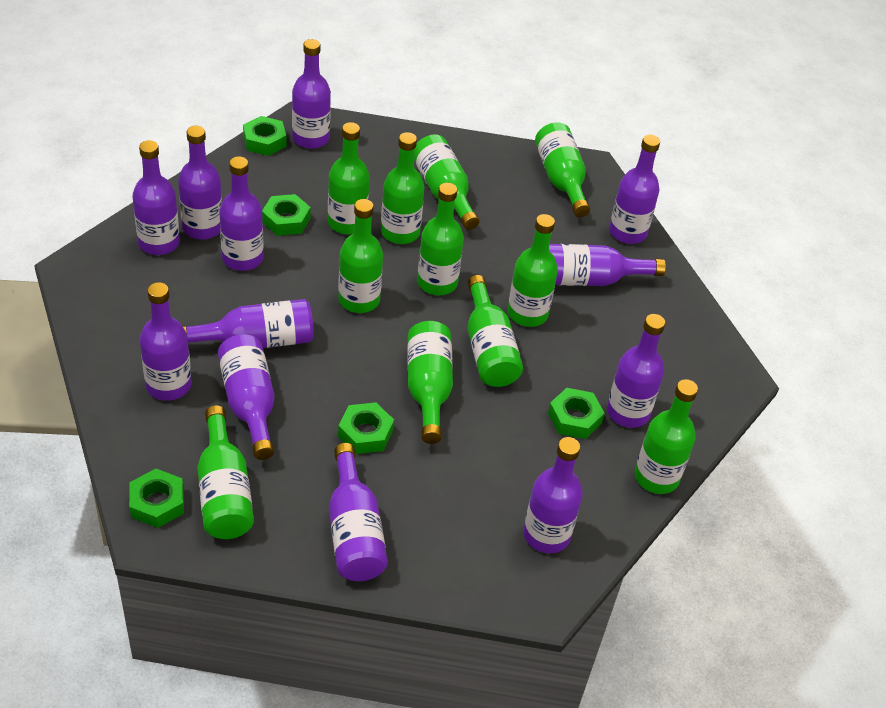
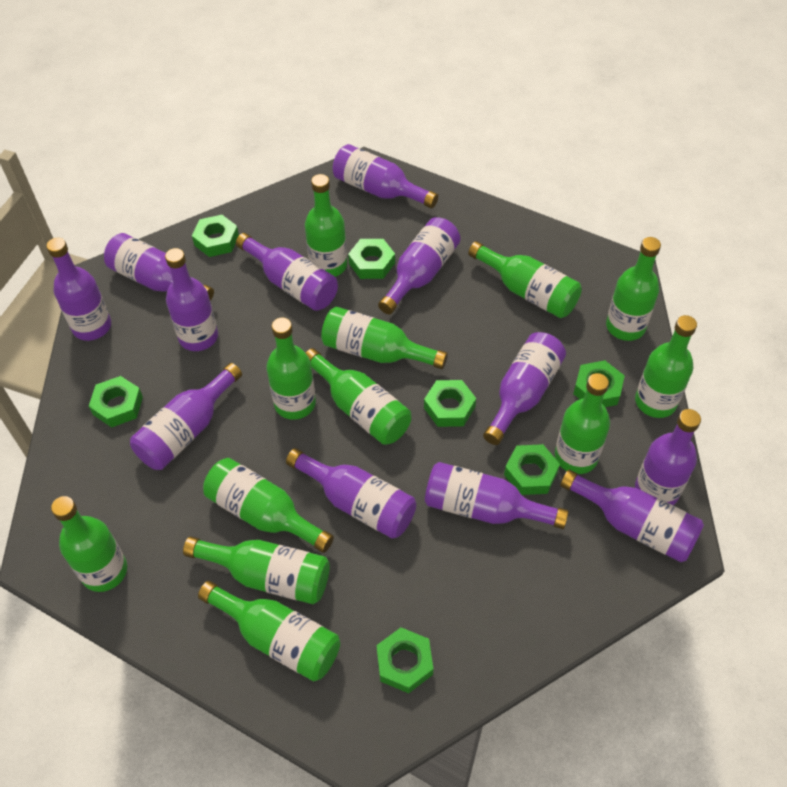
green bottle: [197,405,254,539] [328,122,370,234] [338,199,383,313] [381,132,424,244] [407,321,453,444] [414,135,479,230] [417,183,464,295] [467,275,523,387] [508,214,558,327] [535,122,590,217] [635,379,698,494] = 11 -> [51,496,127,592] [183,536,330,604] [198,581,340,682] [203,458,334,553] [266,317,316,420] [305,174,347,277] [306,348,411,445] [321,307,448,369] [468,241,582,318] [555,373,610,474] [606,237,661,341] [635,315,697,418] = 12
green nut: [129,469,184,528] [243,116,286,156] [262,194,311,236] [338,402,394,454] [548,388,605,439] = 5 -> [89,376,143,428] [192,215,239,257] [348,239,395,279] [376,628,433,693] [424,380,476,427] [504,444,560,495] [573,360,625,407] = 7

